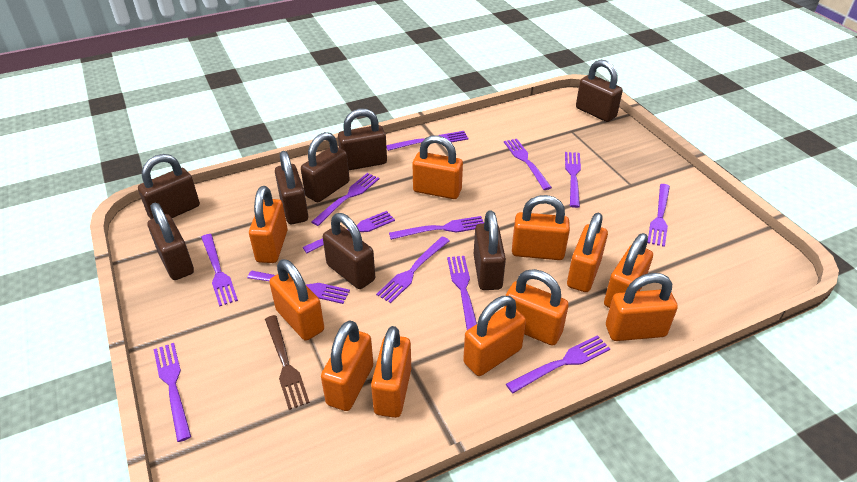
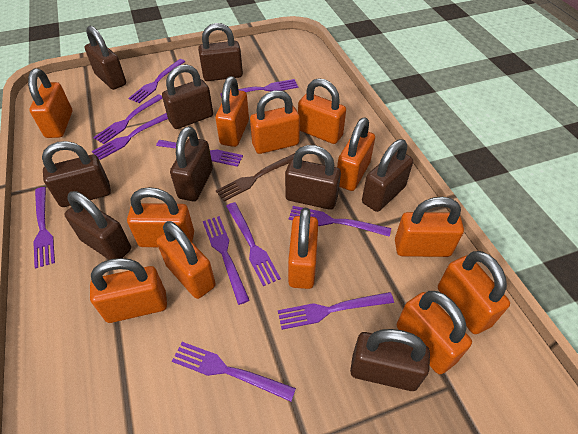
brown padlock: [138,154,200,219] [148,203,194,280] [275,151,308,224] [301,132,350,202] [323,213,375,289] [338,109,387,170] [474,211,506,290] [576,60,623,122] = 8 -> [42,141,111,207] [64,191,131,260] [85,26,126,90] [162,64,213,129] [170,126,213,201] [198,23,243,81] [285,145,341,210] [350,329,430,391] [362,139,413,212] = 9
orange padlock: [249,186,288,263] [269,259,324,341] [321,320,373,411] [371,326,411,418] [413,135,463,199] [463,296,526,376] [504,269,569,346] [512,195,570,260] [567,213,608,292] [604,233,653,308] [606,273,678,341] = 11 -> [28,69,72,138] [90,258,167,323] [127,187,194,247] [157,221,216,299] [216,76,249,147] [250,90,300,154] [288,208,318,289] [298,78,346,144] [337,117,375,191] [395,197,464,257] [397,291,472,374] [438,251,510,334] = 12
purple fork: [154,343,191,442] [201,234,238,307] [247,270,350,304] [303,211,395,253] [311,173,379,226] [376,237,449,303] [386,131,469,151] [389,216,484,240] [447,256,477,330] [504,139,552,190] [506,335,610,393] [565,152,581,208] [647,184,670,247] = 13 -> [33,187,55,269] [92,113,168,160] [93,94,163,144] [128,59,186,103] [156,140,243,167] [172,342,296,402] [203,216,250,305] [220,79,298,98] [226,202,281,286] [278,292,394,330] [289,206,391,237] = 11

